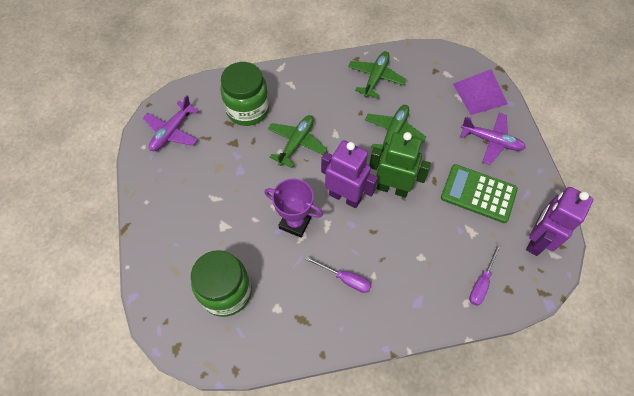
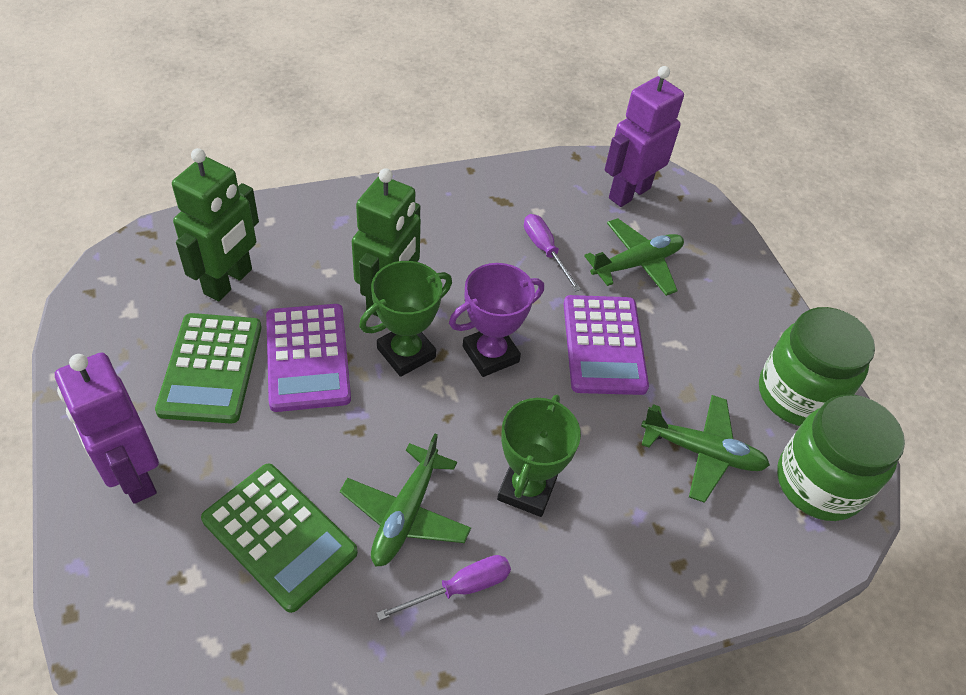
green calculator: [441,164,518,223] = 1 -> [155,313,262,424] [201,463,358,613] = 2
green robot: [369,132,431,198] = 1 -> [172,148,259,301] [352,168,421,317] = 2
green trophy: none = 0 -> [359,261,452,377] [497,395,581,517] = 2
purple calculator: none = 0 -> [266,304,351,412] [564,295,649,395] = 2
purple plane: [143,95,199,151] [460,113,526,165] = 2 -> none = 0
purple pyramid: [453,69,508,115] = 1 -> none = 0

